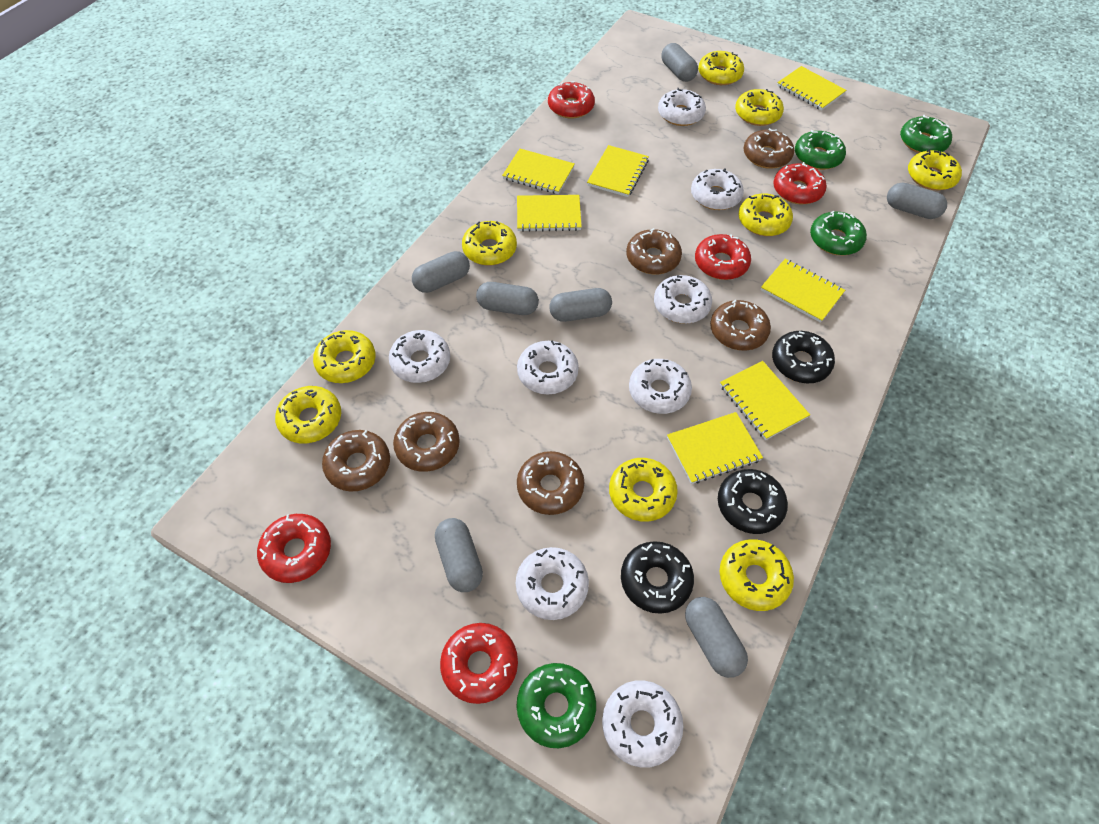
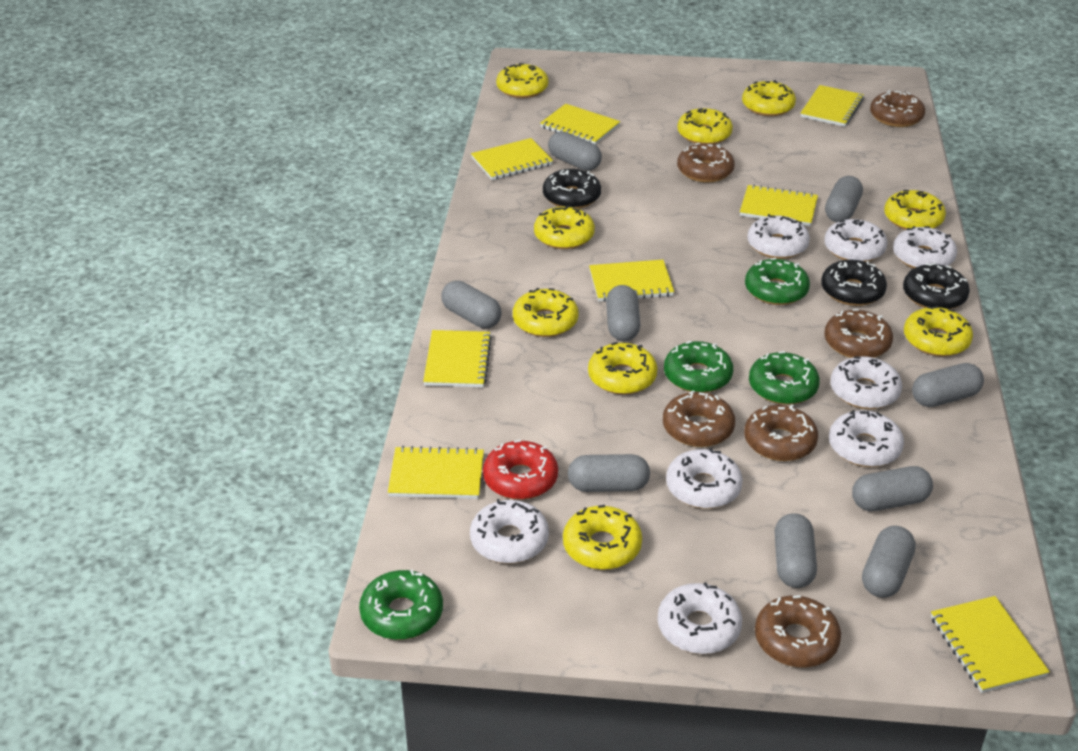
grey capsule: [412,251,470,293] [435,518,483,592] [476,282,539,315] [549,288,612,322] [661,43,698,82] [685,597,748,678] [887,182,947,219] = 7 -> [441,281,502,328] [548,131,602,171] [568,454,650,492] [606,285,640,341] [775,513,817,588] [825,176,863,222] [852,466,933,511] [862,526,916,598] [912,363,984,407] = 9
red donut: [257,514,331,583] [440,623,518,704] [548,81,595,119] [695,234,751,280] [773,162,827,205] = 5 -> [483,440,558,500] = 1
yellow notebook: [502,149,575,194] [517,195,582,232] [587,145,649,197] [667,412,763,484] [720,361,810,440] [761,259,845,323] [777,66,846,111] = 7 -> [388,446,484,499] [423,330,492,387] [471,138,553,180] [540,104,620,145] [589,260,674,302] [740,184,818,226] [801,85,864,127] [931,596,1050,693] = 8

